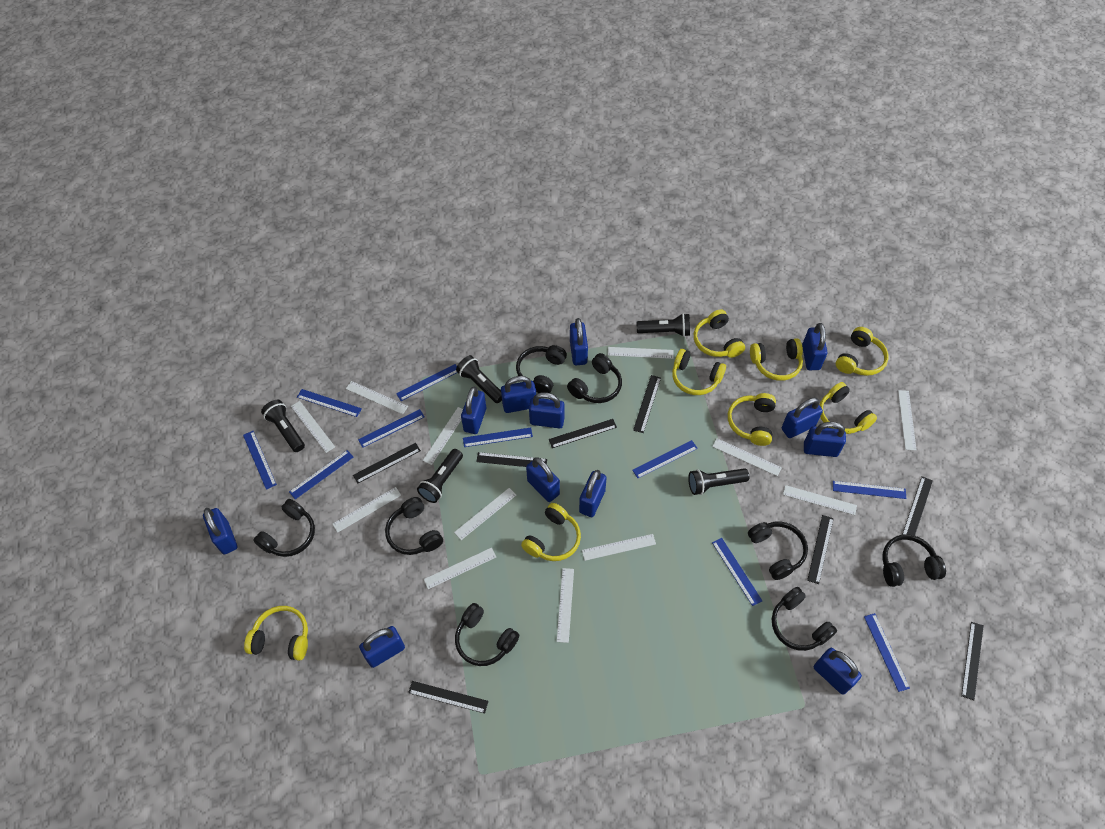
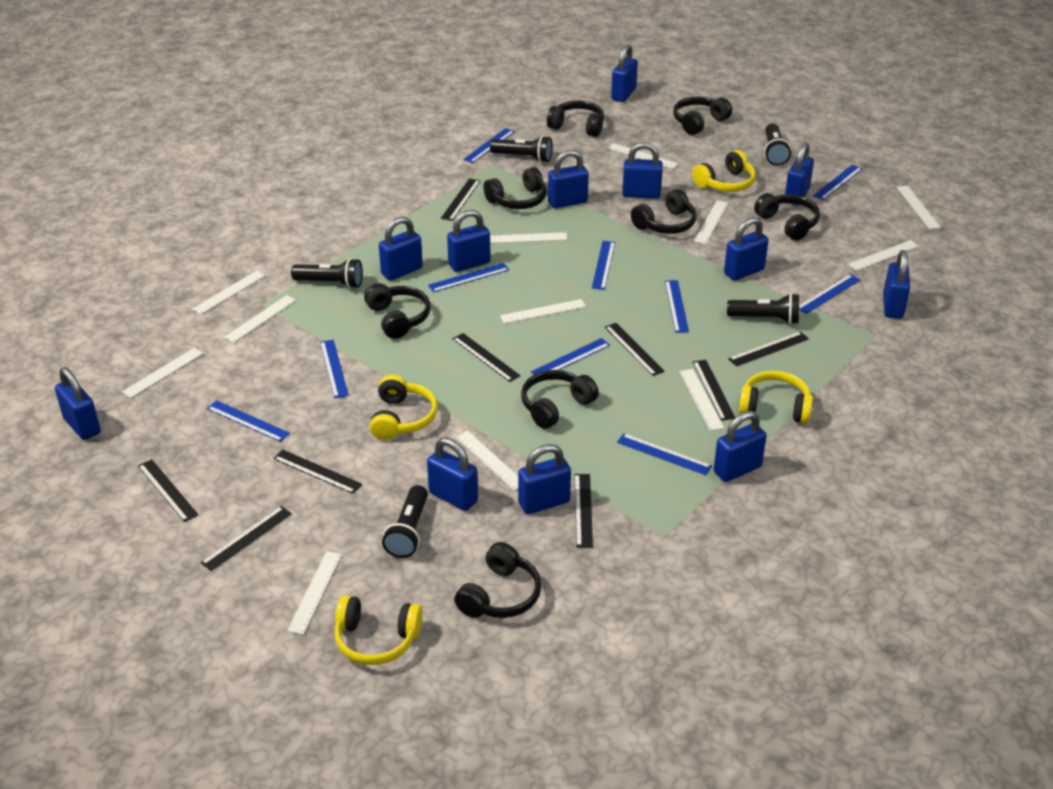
black ruler: [353,443,421,484] [408,681,489,713] [476,452,547,467] [549,419,617,448] [633,375,661,433] [807,515,834,584] [902,476,933,536] [961,622,984,700] = 8 -> [138,459,198,522] [200,506,292,571] [273,450,362,494] [441,178,480,221] [452,333,521,382] [574,474,593,547] [605,323,665,376] [693,360,735,421] [728,331,809,367] = 9
yellow headphones: [244,606,308,661] [521,503,581,561] [672,349,726,395] [694,309,745,358] [728,393,776,446] [750,338,803,381] [820,382,877,434] [836,327,889,376] = 8 -> [334,595,423,665] [370,375,438,440] [692,150,756,192] [739,370,813,423] = 4

